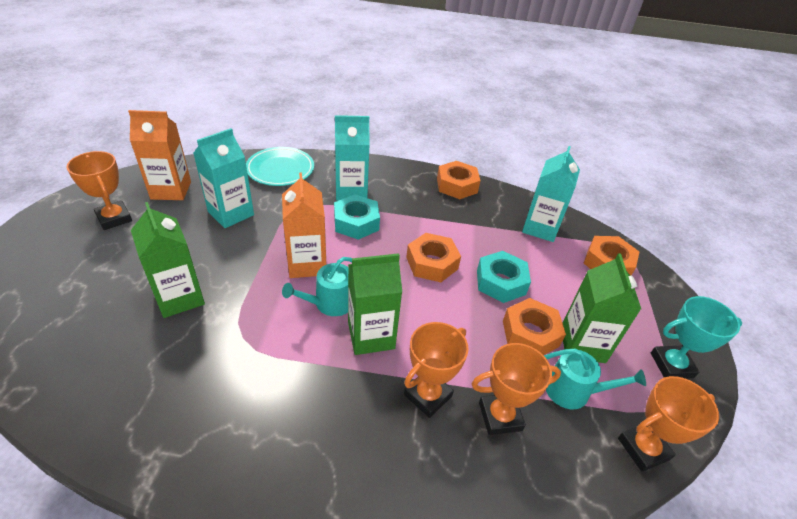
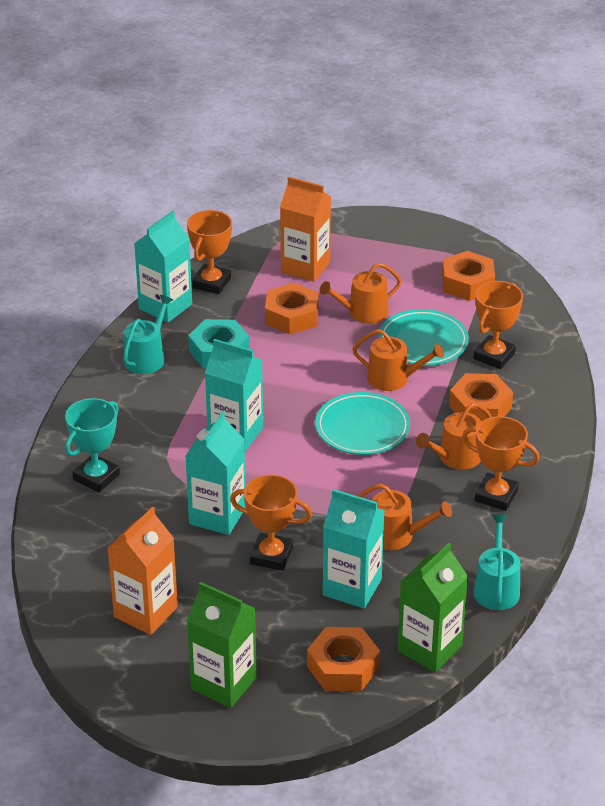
green carton: [131,202,205,318] [348,253,402,355] [563,253,641,363] = 3 -> [187,582,257,708] [398,543,468,672] = 2
orange watering can: none = 0 -> [320,263,401,324] [353,329,444,391] [357,484,452,550] [416,403,492,470] = 4
turquoise carton: [193,128,254,228] [335,115,370,201] [522,146,580,242] = 3 -> [134,211,192,323] [186,412,246,535] [205,339,263,452] [323,489,385,609] = 4
turquoise nut: [334,195,380,240] [477,251,531,303] = 2 -> [188,319,249,368] = 1
turquoise plate: [246,147,314,186] = 1 -> [315,392,410,455] [379,309,469,366] = 2

